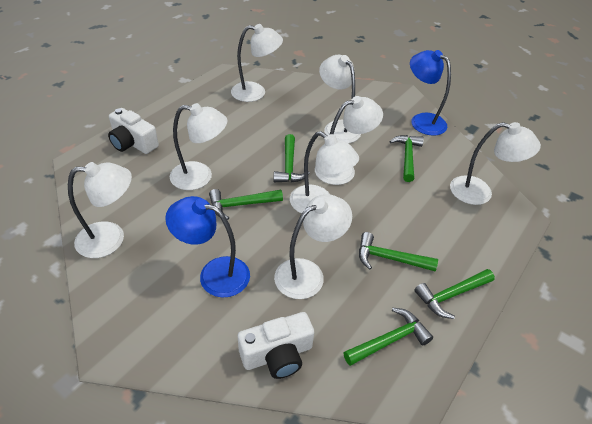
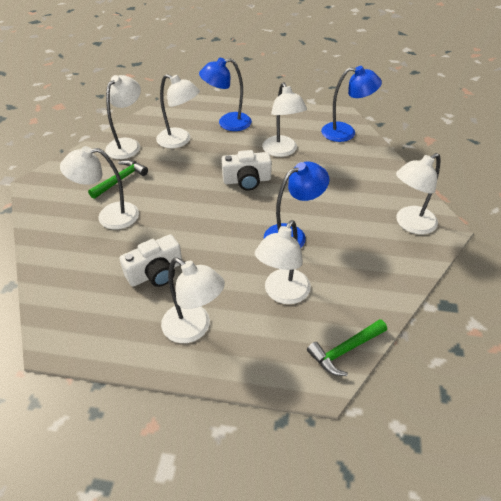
blue lamp: [165,196,250,298] [410,50,451,136] = 2 -> [199,58,252,131] [264,161,329,248] [321,66,382,142] = 3
green hammer: [209,189,283,220] [273,134,310,182] [343,308,433,366] [359,232,438,271] [389,135,424,182] [414,269,495,319] = 6 -> [88,160,148,199] [307,319,387,376] = 2
white lamp: [68,162,132,258] [170,103,228,190] [231,24,283,102] [274,194,352,299] [290,131,359,214] [315,96,383,185] [319,55,361,143] [450,122,541,205] = 8 -> [60,146,139,230] [105,75,141,159] [156,74,200,148] [161,258,225,343] [255,220,311,304] [262,82,307,157] [396,153,441,234] = 7

